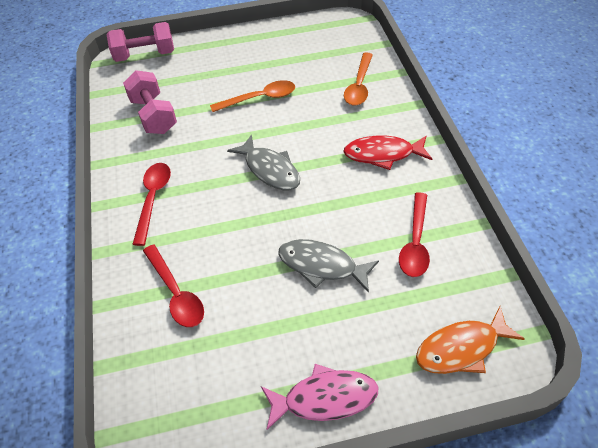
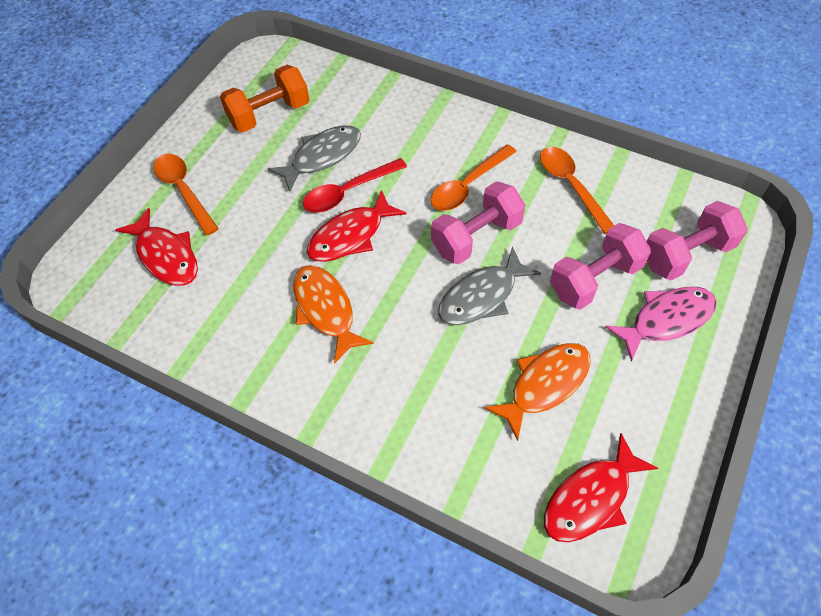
orange dumbbell: none = 0 -> [220,65,309,132] = 1
orange fish: [416,306,525,374] = 1 -> [293,265,374,364] [484,343,591,441] = 2
orange spoon: [210,80,295,112] [344,52,373,106] = 2 -> [154,154,219,235] [431,144,517,211] [540,147,614,234] = 3
pink dumbbell: [106,22,174,62] [123,70,177,134] = 2 -> [431,181,525,264] [550,223,651,310] [647,201,748,281] = 3
red fish: [343,136,432,170] = 1 -> [115,208,198,286] [307,190,406,262] [544,433,658,542] = 3
red spoon: [132,163,171,246] [143,244,204,327] [399,192,430,277] = 3 -> [303,158,407,213] = 1

